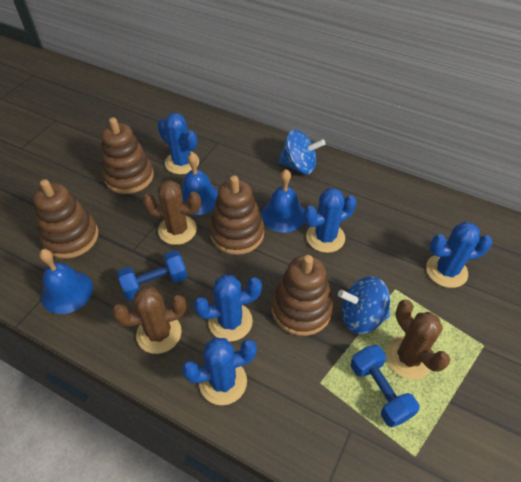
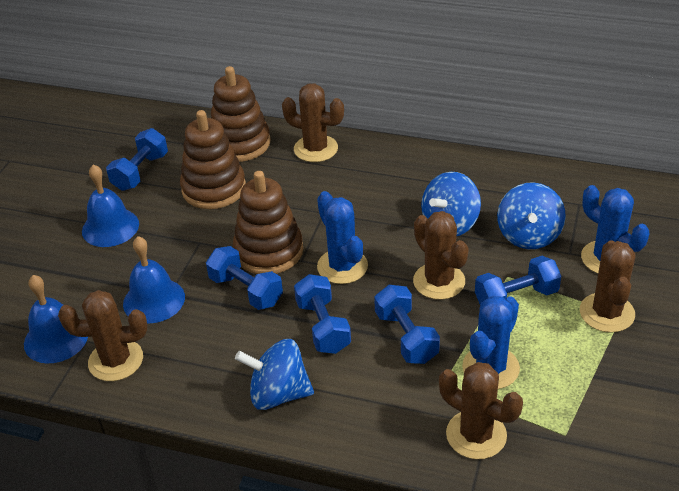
blue cactus: [158,113,199,174] [182,337,257,405] [194,275,262,342] [304,188,357,253] [426,222,493,288] = 5 -> [317,191,368,284] [462,296,520,389] [581,185,649,274] = 3
blue dumbbell: [117,250,187,301] [351,345,420,427] = 2 -> [106,128,168,191] [206,246,283,310] [294,274,351,354] [374,285,440,364] [475,256,561,305] = 5
blue spinning top: [278,130,325,174] [338,276,390,334] = 2 -> [235,339,314,410] [421,172,481,236] [497,182,566,249] = 3
brown cactus: [112,287,187,354] [142,180,201,245] [386,300,450,380] = 3 -> [58,290,147,381] [282,83,344,162] [413,211,469,300] [439,362,523,459] [580,240,635,333] = 5
brown stacking toy: [33,179,98,259] [101,117,154,194] [210,176,264,255] [272,255,333,336] = 4 -> [180,110,246,209] [211,66,270,162] [233,171,303,274] = 3

